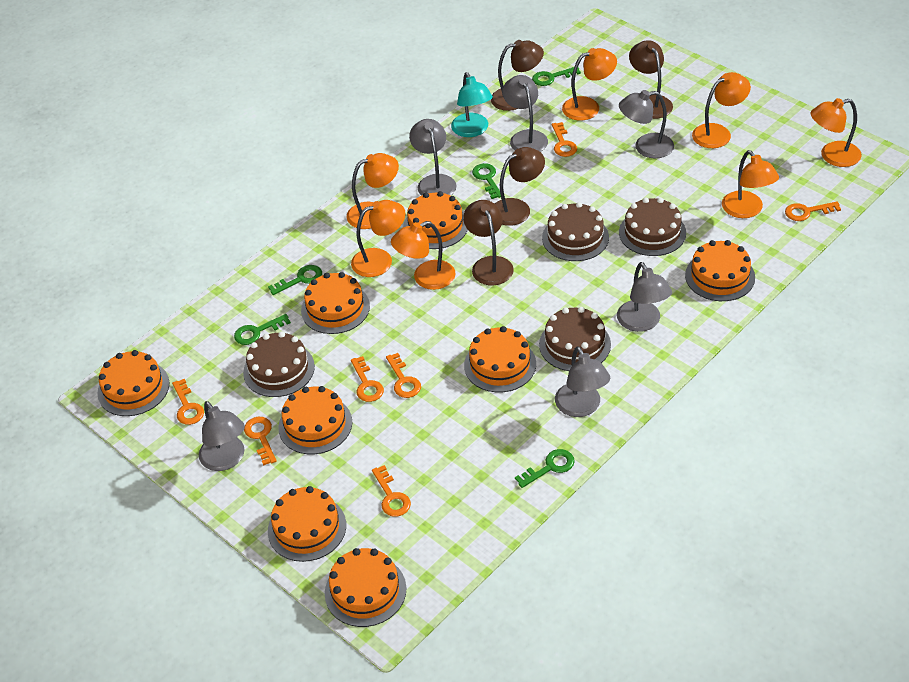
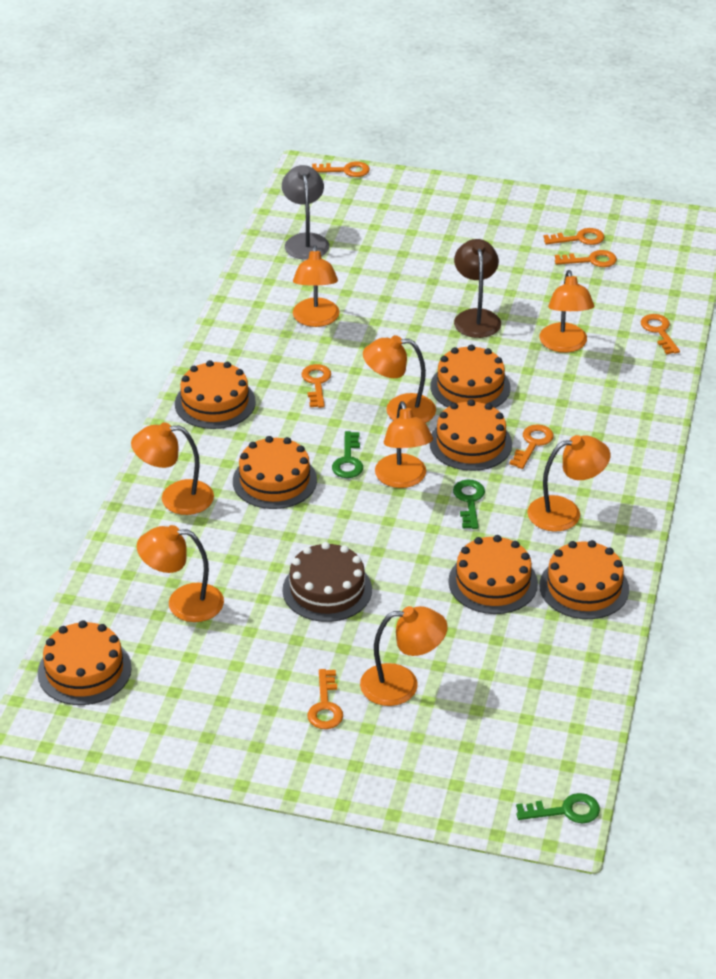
brown cake: [243,331,315,397] [539,307,611,371] [542,202,609,261] [619,198,686,256] = 4 -> [282,542,372,622] = 1
brown lamp: [463,200,514,285] [491,40,544,111] [495,147,545,226] [629,40,673,119] = 4 -> [454,239,501,338] = 1
green key: [234,314,291,345] [268,265,322,295] [472,163,501,199] [515,449,575,488] [532,67,581,86] = 5 -> [332,431,363,478] [453,479,485,529] [516,793,600,823] = 3
grey lamp: [199,401,245,471] [409,119,456,196] [503,75,548,152] [555,346,610,417] [617,262,672,332] [619,90,674,158] = 6 -> [282,165,329,260] = 1
orange cake: [97,350,169,416] [268,486,346,562] [278,386,352,454] [301,272,370,334] [325,548,407,627] [403,191,468,249] [464,326,536,392] [685,240,755,301] = 8 -> [38,620,132,705] [175,360,256,429] [233,436,317,509] [429,399,512,471] [430,344,511,408] [448,535,538,614] [539,540,629,619] = 7
orange lamp: [347,153,399,229] [351,200,405,277] [391,221,456,290] [562,48,617,121] [692,72,751,148] [722,150,779,218] [810,98,861,167] = 7 -> [131,422,214,515] [137,525,224,622] [293,245,340,327] [360,606,448,706] [363,335,436,423] [375,401,433,488] [527,435,610,532] [540,270,594,353] = 8
turquoise lamp: [451,72,493,137] = 1 -> none = 0

